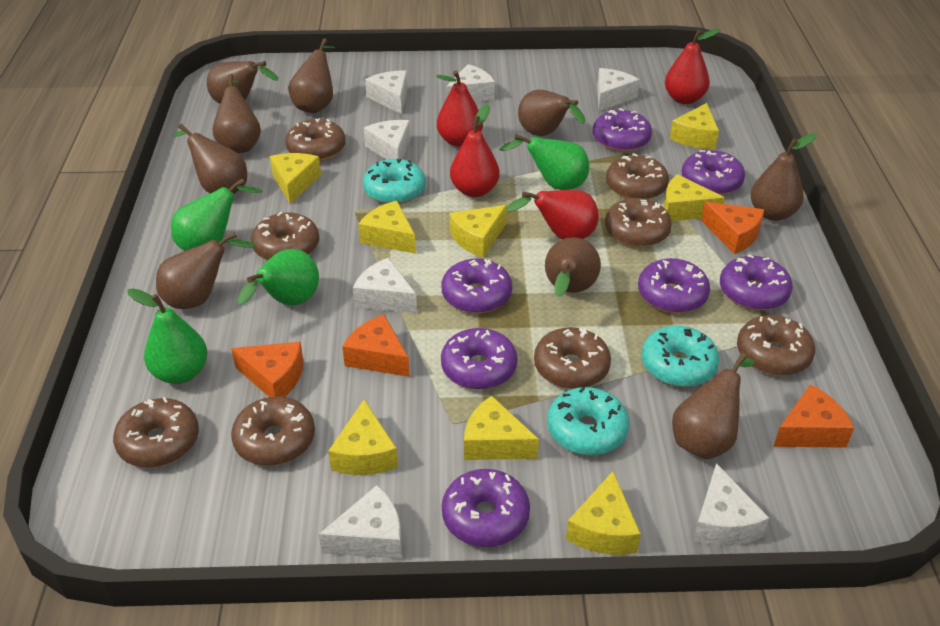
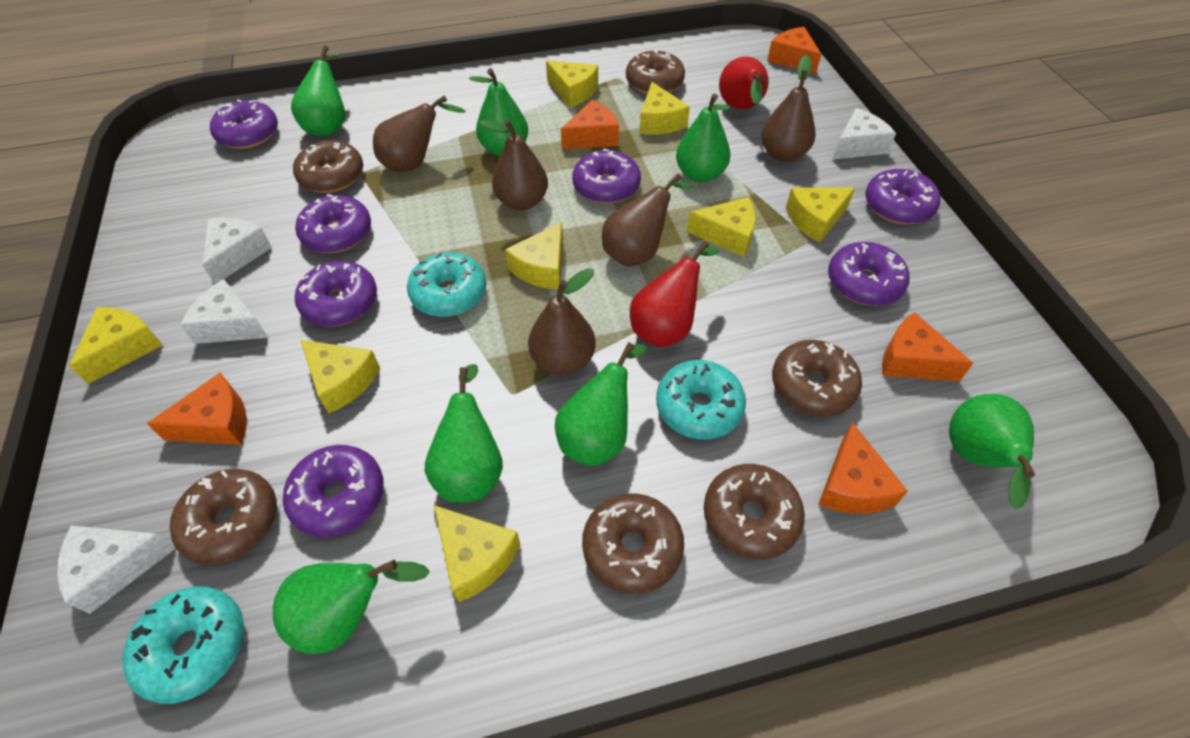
brown donut: [113,397,199,468] [231,397,315,466] [251,212,319,260] [285,119,346,161] [534,327,611,389] [605,198,672,247] [606,153,669,200] [737,315,815,375] = 8 -> [170,469,277,565] [293,140,363,193] [582,493,684,594] [626,50,685,94] [704,464,805,560] [772,340,862,417] = 6
brown pear: [156,232,256,309] [173,124,247,194] [207,61,278,103] [213,74,261,153] [288,38,335,113] [518,90,586,136] [545,237,601,297] [672,353,754,459] [751,133,816,221] = 9 -> [373,95,465,172] [479,119,548,210] [528,268,596,375] [602,173,694,267] [761,55,816,162] = 5
green pear: [127,288,208,384] [171,178,262,251] [237,249,319,305] [499,134,589,190] = 4 -> [273,560,430,654] [291,45,345,136] [425,364,503,503] [469,68,528,156] [555,342,647,466] [676,94,731,182] [949,394,1035,509] = 7
orange cheese: [231,342,304,397] [342,315,410,377] [701,202,764,254] [773,384,854,448] = 4 -> [147,372,247,445] [561,100,619,149] [767,27,821,74] [818,422,908,514] [882,312,973,381] = 5
red pear: [436,70,483,147] [450,104,500,197] [506,190,599,239] [665,29,721,104] = 4 -> [630,241,719,347] [719,56,769,109] = 2
white cheese: [319,485,402,559] [353,258,417,313] [364,120,410,160] [365,71,408,114] [446,64,495,102] [597,68,639,111] [693,463,769,546] = 7 -> [57,526,176,614] [181,279,268,344] [202,218,272,284] [832,108,896,160] = 4

